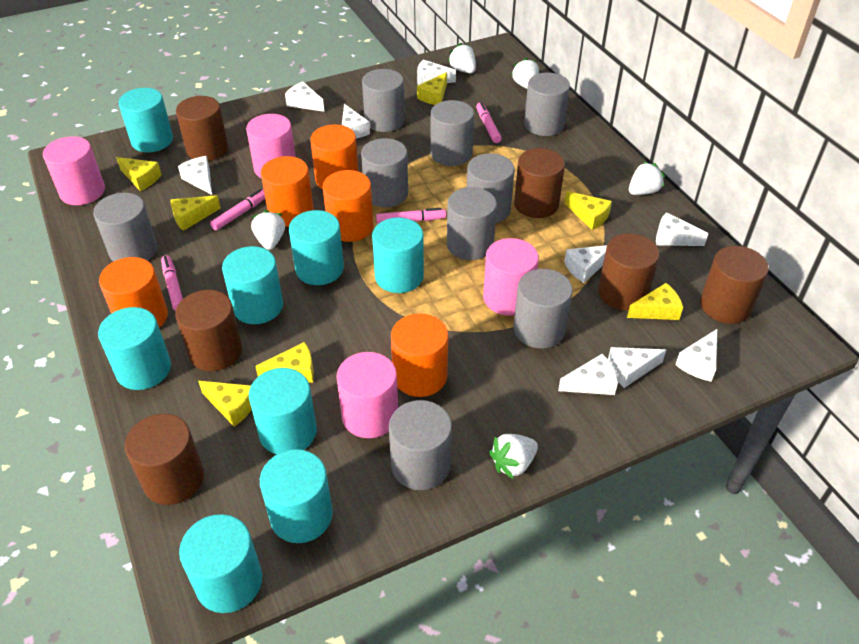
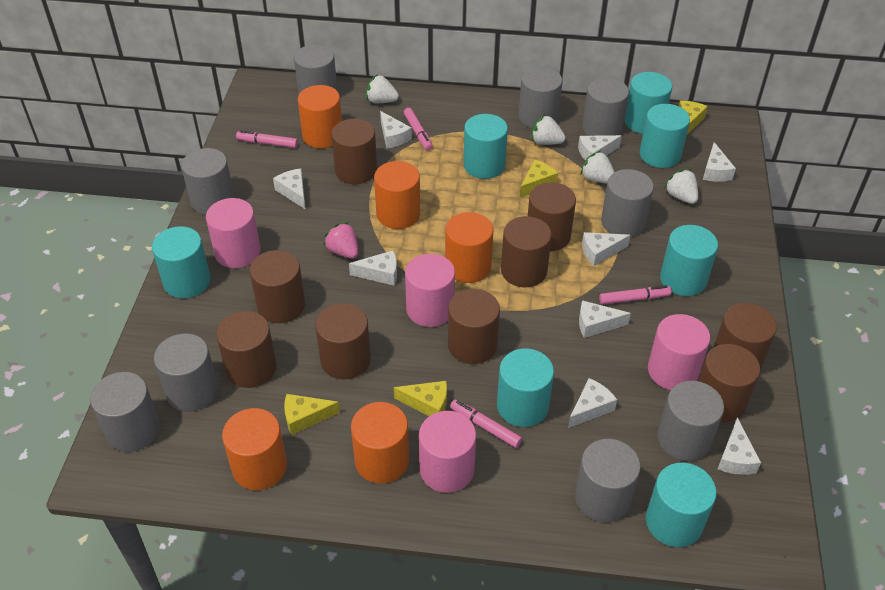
brown cylinder: [125,414,204,505] [175,290,242,371] [176,96,228,161] [514,148,565,218] [598,233,659,310] [700,246,769,324] = 6 -> [216,311,277,388] [250,250,305,323] [315,303,371,379] [331,119,377,184] [448,289,500,364] [501,216,552,287] [528,182,576,251] [698,344,760,422] [713,303,777,370] = 9
pink strawberry: none = 0 -> [324,222,358,259] = 1
turquoise cylinder: [98,307,171,390] [119,88,173,153] [179,514,262,613] [222,246,283,324] [249,368,317,454] [260,449,333,543] [289,210,344,285] [372,217,424,293] = 8 -> [152,226,210,298] [463,114,508,179] [497,349,554,427] [624,72,672,134] [640,104,690,168] [646,463,716,547] [660,225,718,296] = 7
white strawberry: [251,210,285,250] [447,43,476,73] [489,434,538,479] [511,58,539,89] [629,162,665,195] = 5 -> [366,74,399,103] [531,114,566,145] [580,151,614,183] [664,169,698,204] = 4
yellow cheese: [116,157,162,191] [171,195,221,231] [198,381,252,427] [255,342,314,383] [417,72,447,105] [565,191,612,230] [627,283,683,320] = 7 -> [284,394,340,435] [394,381,447,416] [520,160,558,198] [678,100,708,135] = 4

